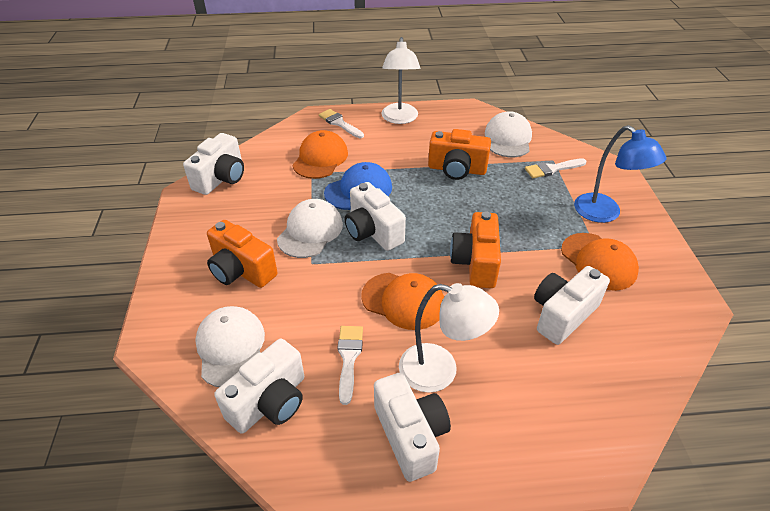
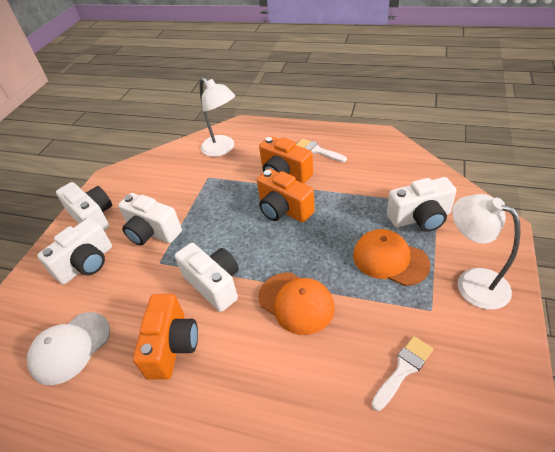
blue cap: [324,162,392,210] = 1 -> none = 0
blue lamp: [574,125,666,223] = 1 -> none = 0
orange cap: [293,130,348,179] [361,273,444,330] [561,233,639,291] = 3 -> [258,273,335,335] [353,229,430,286] = 2
white brush: [319,109,364,138] [337,326,363,405] [525,158,587,178] = 3 -> [296,139,347,162] [371,336,433,411] = 2
white cap: [195,306,265,387] [277,199,343,258] [485,111,532,157] = 3 -> [27,312,110,385] = 1

